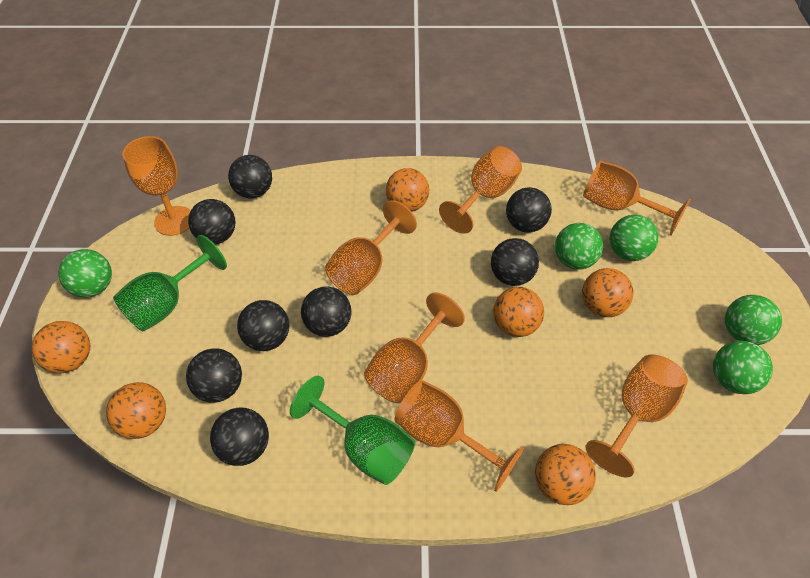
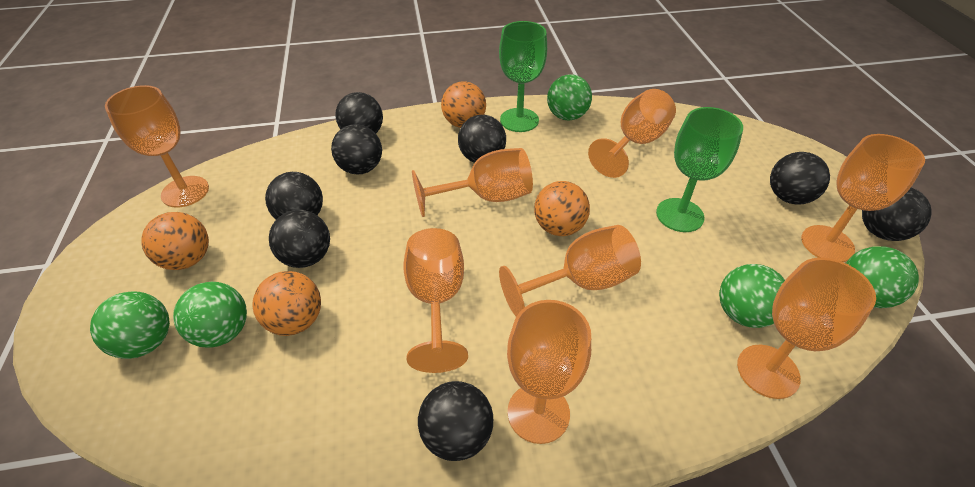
orange ball: [32,321,90,373] [106,382,166,439] [386,168,429,212] [493,287,544,337] [535,444,596,505] [582,268,633,317] = 6 -> [141,212,209,270] [252,271,321,336] [441,81,486,128] [534,181,590,236] = 4
orange goblet: [122,136,191,236] [325,200,417,295] [364,293,465,403] [394,380,524,492] [439,146,522,234] [583,161,691,235] [586,354,688,477] = 7 -> [105,85,209,208] [403,228,468,373] [412,148,533,217] [499,225,641,316] [507,300,591,444] [588,89,676,178] [737,257,876,399] [801,134,925,262] = 8

